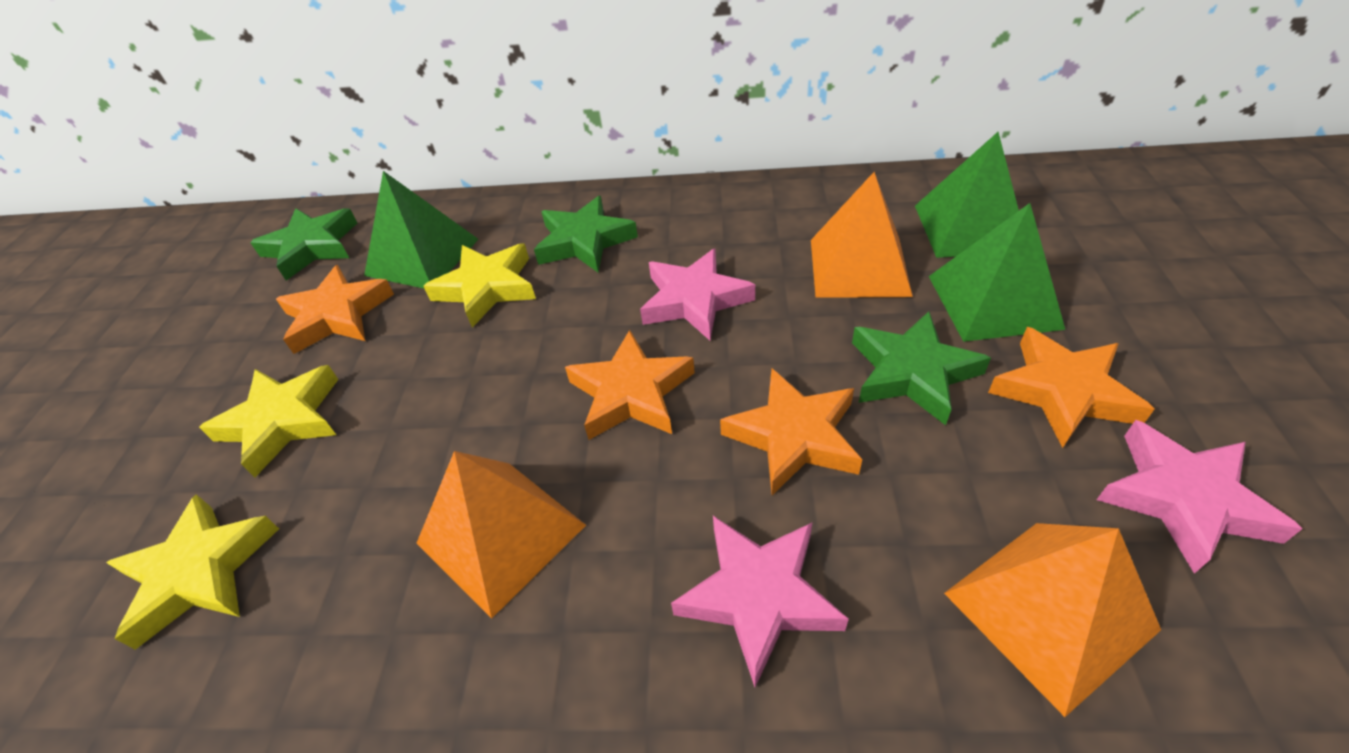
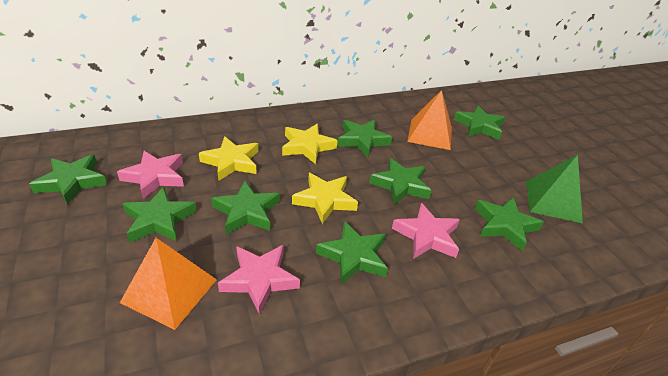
green pyramid: [364,171,478,288] [915,132,1019,258] [929,203,1065,342] = 3 -> [526,155,583,223] = 1
green star: [250,208,357,281] [534,196,638,272] [852,311,991,425] = 3 -> [29,154,107,205] [123,187,197,243] [211,181,280,234] [316,221,388,285] [337,120,392,157] [369,158,432,205] [454,105,505,140] [474,197,544,251] = 8
orange pyramid: [416,451,586,619] [811,172,913,298] [944,523,1161,717] = 3 -> [120,238,217,330] [407,90,452,150] = 2
orange star: [276,265,394,354] [565,330,695,440] [720,368,862,495] [988,327,1154,448] = 4 -> none = 0

